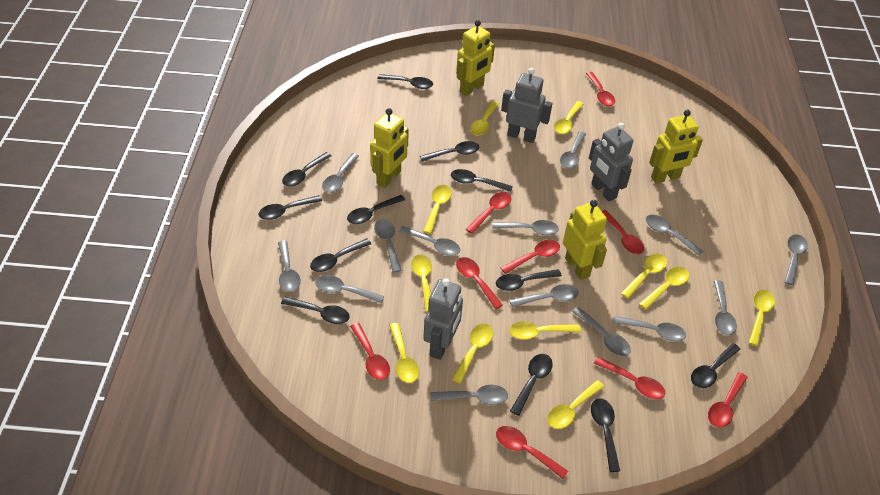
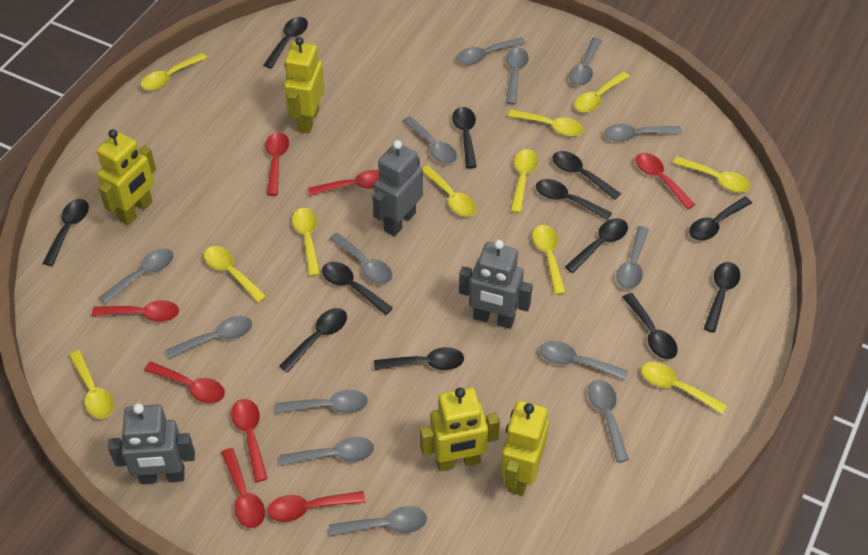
red spoon: [350,323,390,380] [456,257,503,309] [466,192,511,234] [496,426,568,479] [501,240,560,274] [586,72,615,106] [594,357,665,399] [602,210,644,254] [708,372,748,428] = 9 -> [92,300,179,322] [144,362,225,404] [221,448,265,528] [231,399,268,482] [265,132,289,196] [268,491,365,522] [308,170,379,196] [635,153,695,210] = 8

